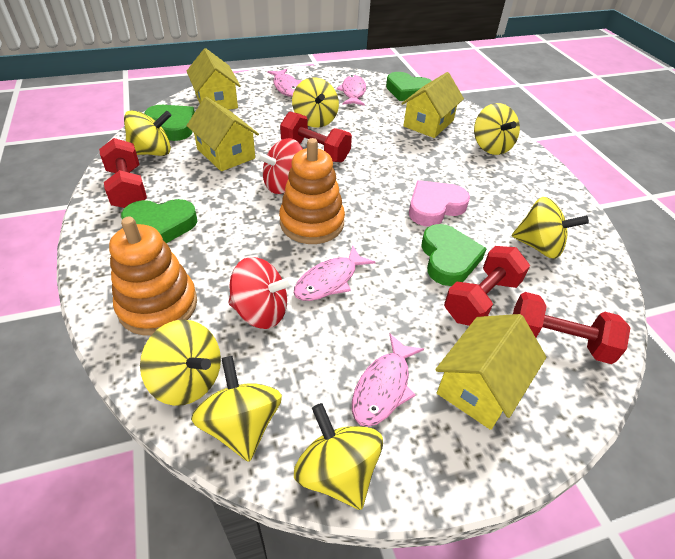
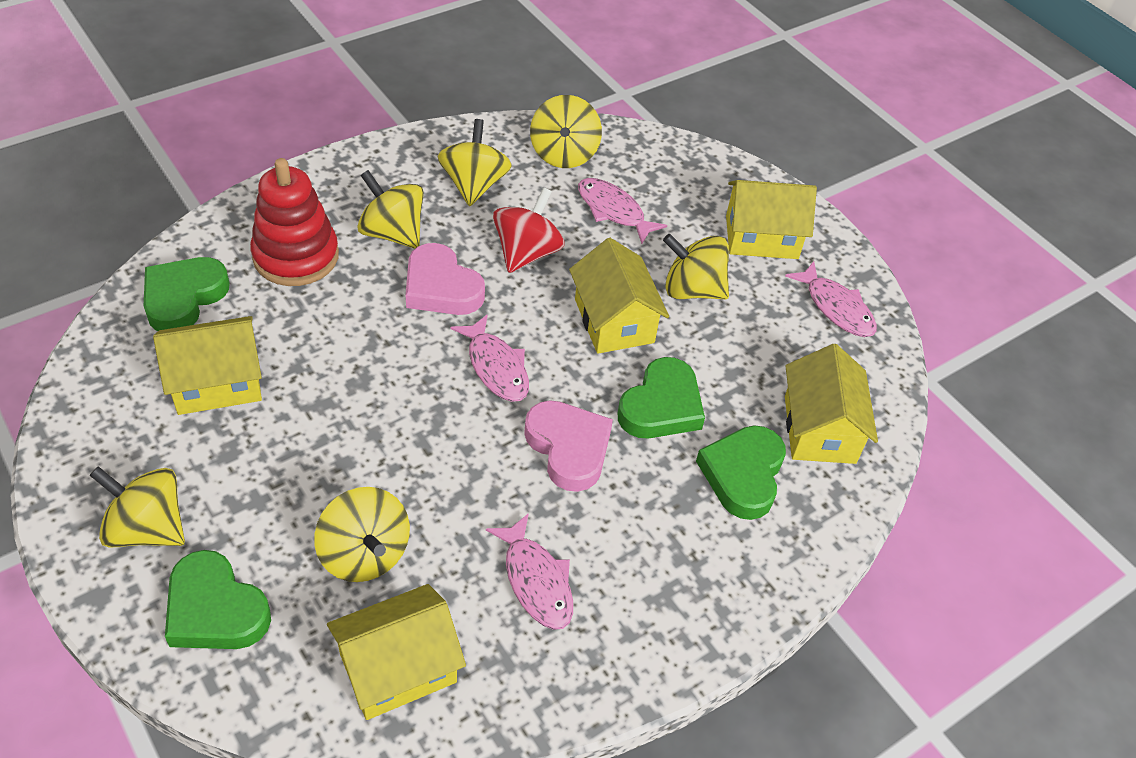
orange stacking toy: [109,217,197,336] [279,138,345,244] = 2 -> none = 0
pink heart: [409,180,470,226] = 1 -> [406,243,485,315] [524,400,613,492] = 2
red dumbbell: [99,138,147,208] [280,112,352,162] [444,246,530,326] [513,292,631,364] = 4 -> none = 0
red spinning top: [228,257,294,329] [256,138,303,194] = 2 -> [493,187,565,273] = 1
red stacking toy: none = 0 -> [250,158,339,286] = 1
yellow house: [187,48,240,110] [187,97,259,171] [401,72,464,138] [435,314,546,430] = 4 -> [153,316,262,415] [327,584,466,720] [569,238,669,354] [726,180,817,259] [785,344,878,464] = 5
yellow spinning top: [124,110,171,156] [140,320,221,406] [191,356,282,462] [292,78,339,127] [294,403,383,510] [474,103,520,155] [512,197,589,259] = 7 -> [89,466,185,548] [314,487,410,582] [357,170,424,249] [438,119,512,206] [530,95,602,168] [663,234,729,299] = 6

